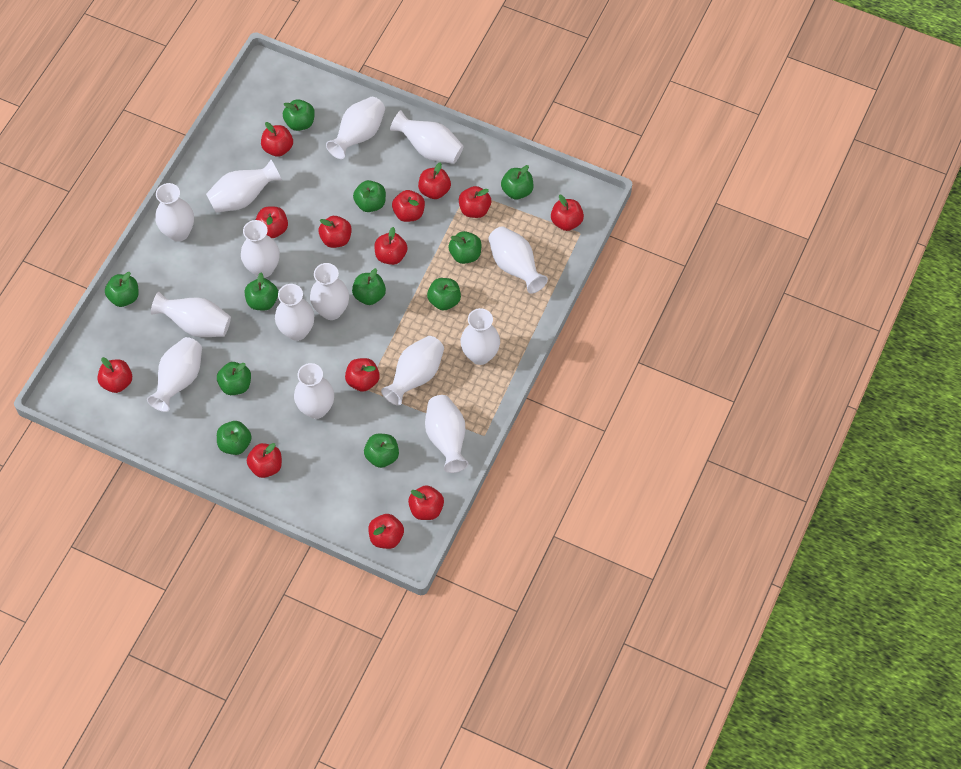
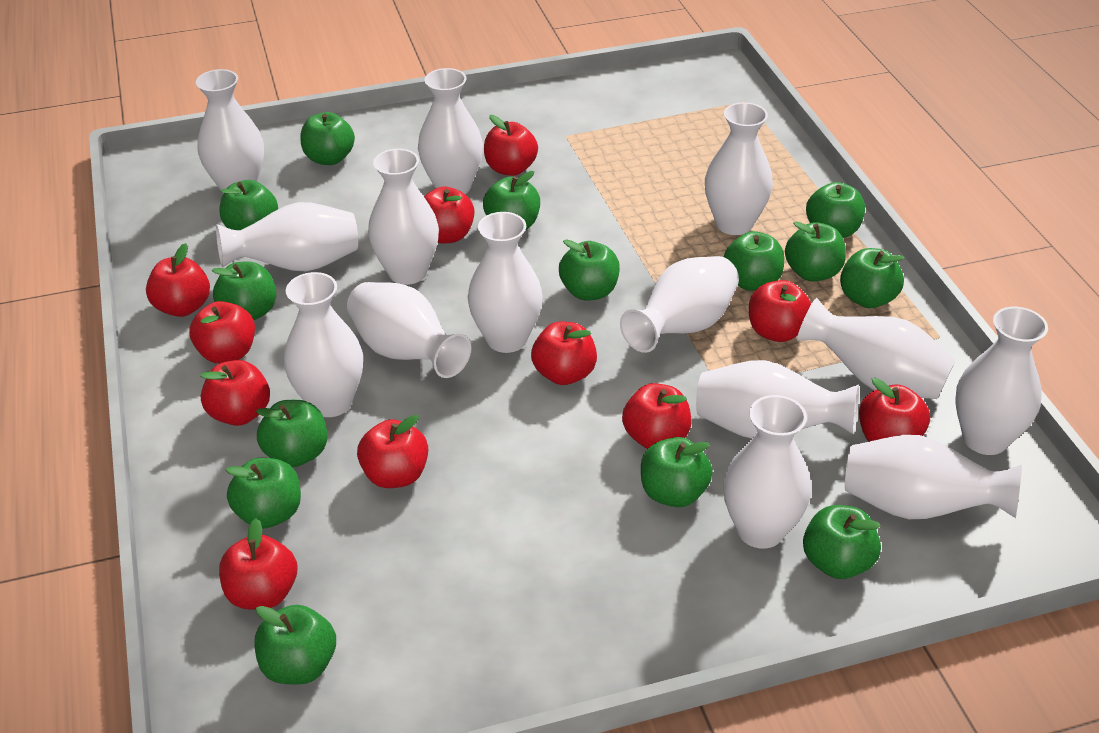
green apple: [105,272,139,307] [217,362,251,395] [217,421,252,455] [245,273,278,311] [283,99,315,131] [352,268,386,305] [353,180,386,212] [364,434,399,468] [427,278,461,310] [448,231,482,264] [501,165,534,199] = 11 -> [212,262,277,320] [220,180,278,230] [226,458,301,528] [255,605,336,684] [256,400,328,467] [301,112,355,165] [483,171,540,230] [559,239,620,301] [641,437,713,507] [724,231,784,291] [785,222,846,281] [803,505,881,579] [806,182,865,238] [840,248,904,308] = 14
red apple: [97,357,132,393] [247,443,282,478] [255,206,288,238] [261,122,293,157] [318,216,352,248] [345,358,380,392] [368,514,404,549] [374,227,408,265] [392,190,425,222] [408,485,444,520] [418,162,451,199] [459,186,491,218] [551,195,584,231] = 13 -> [146,243,210,317] [189,301,255,364] [200,360,270,426] [219,518,297,610] [357,415,428,488] [424,187,474,244] [484,115,538,176] [531,322,597,385] [622,383,691,449] [749,280,811,342] [859,378,930,442] = 11

